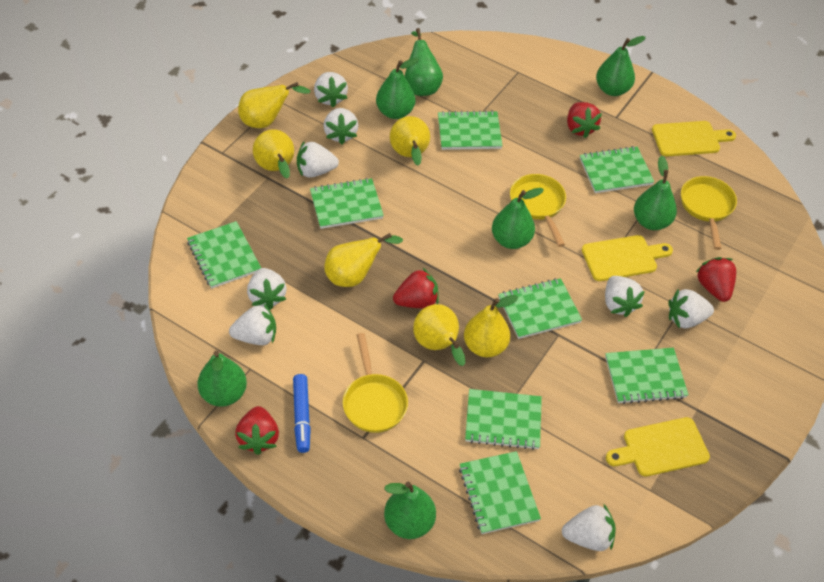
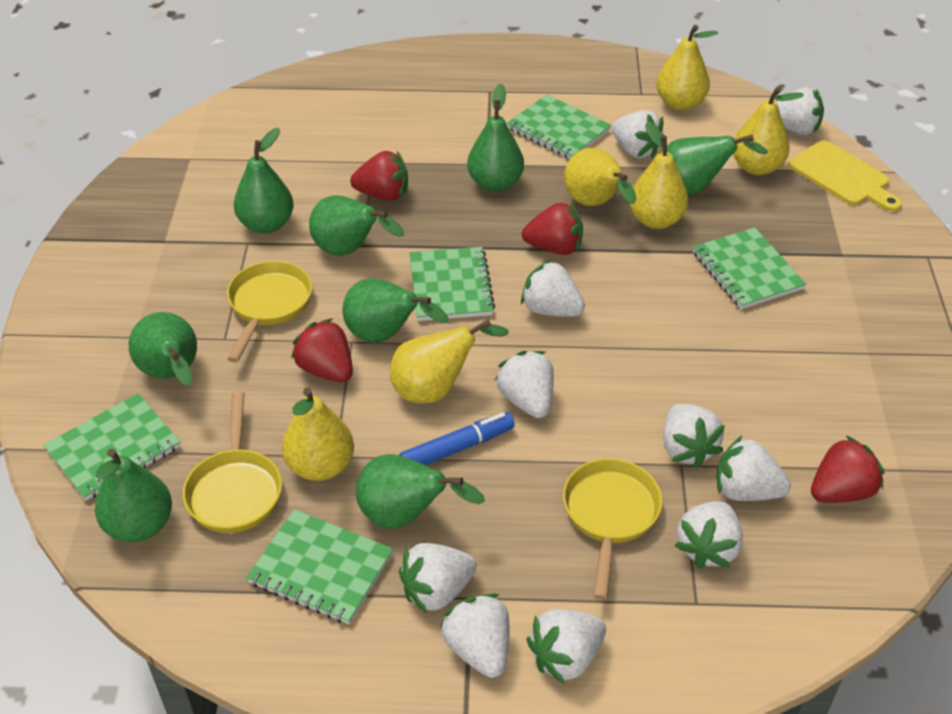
green notebook: [187,221,261,289] [310,178,384,229] [438,111,503,150] [459,451,541,534] [465,389,542,450] [498,278,582,339] [580,146,654,193] [605,348,689,404] = 8 -> [44,393,181,501] [246,509,393,624] [410,247,495,321] [507,94,611,159] [693,227,806,309] = 5
green pear: [197,351,247,407] [376,58,419,119] [384,482,436,539] [405,28,443,96] [492,188,544,249] [596,36,646,96] [634,156,677,230] = 7 -> [95,449,172,542] [129,312,197,386] [234,128,294,233] [309,195,404,256] [342,278,449,343] [356,454,485,529] [467,84,524,192] [667,134,768,195] = 8
white strawberry: [229,304,276,345] [247,268,287,310] [297,142,339,178] [314,72,348,108] [324,108,359,144] [562,505,616,551] [605,276,645,317] [668,289,714,329] = 8 -> [399,543,477,614] [440,593,509,678] [495,351,554,418] [521,260,585,317] [526,609,606,684] [612,110,665,159] [663,404,725,468] [675,501,743,569] [716,436,791,501] [776,87,824,135] = 10
yellow cutting board: [582,235,673,281] [606,417,710,476] [652,121,736,156] = 3 -> [788,141,902,212] = 1

